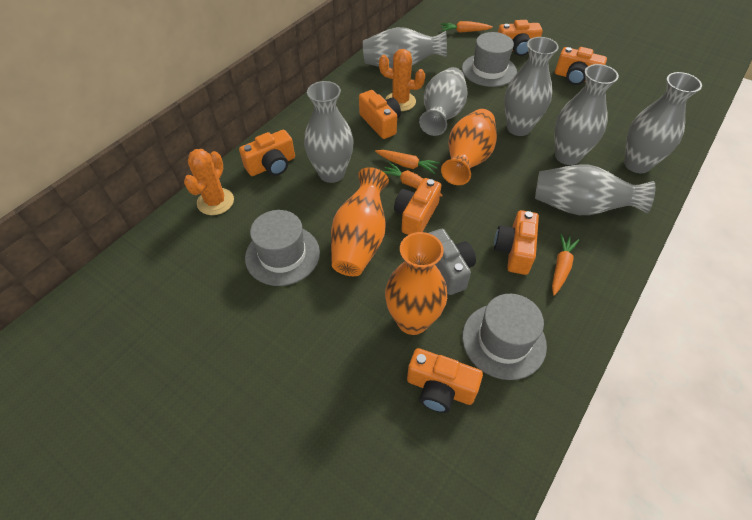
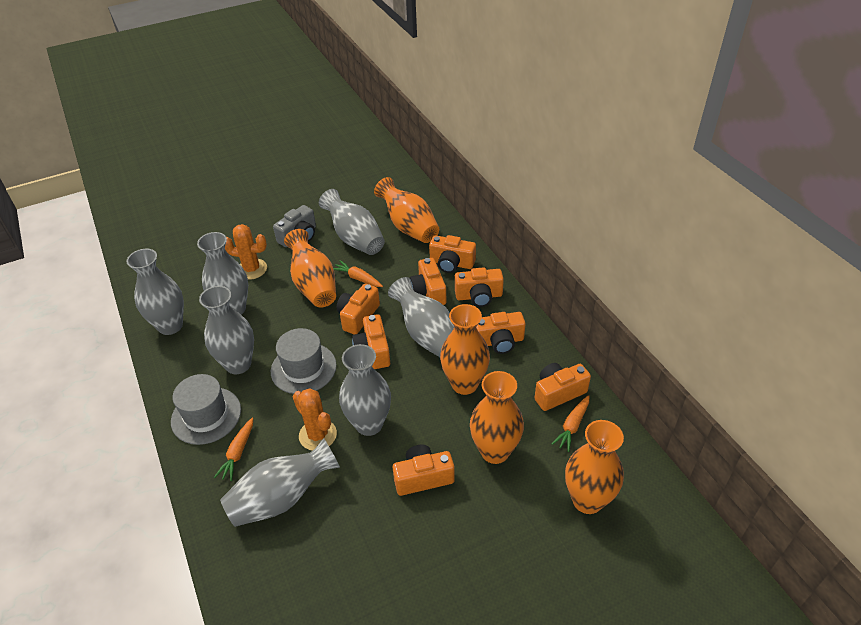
grey hat: [245,210,320,286] [462,32,517,87] [462,294,547,380] = 3 -> [171,374,241,445] [271,328,337,394] = 2
orange camera: [239,130,295,176] [359,90,401,139] [394,178,441,235] [407,348,483,413] [494,210,539,275] [498,20,543,56] [555,47,607,85] = 7 -> [337,284,380,335] [352,314,390,369] [393,445,455,496] [410,258,446,305] [429,235,476,273] [455,267,504,307] [476,312,526,354] [534,363,591,411] = 8
orange carrot: [375,150,440,174] [383,162,443,196] [441,21,493,33] [552,234,580,296] = 4 -> [214,418,253,481] [333,260,383,287] [552,395,589,452] = 3
orange vase: [331,167,389,276] [385,232,447,335] [441,109,497,185] = 3 -> [284,229,336,308] [374,177,439,243] [440,304,490,395] [470,371,524,464] [565,420,624,514] = 5

